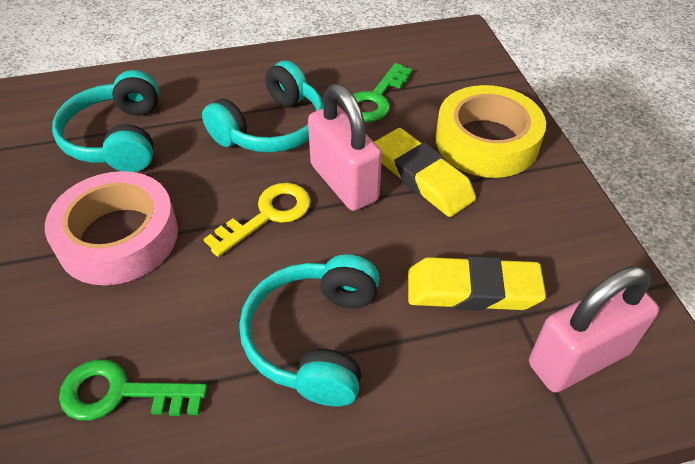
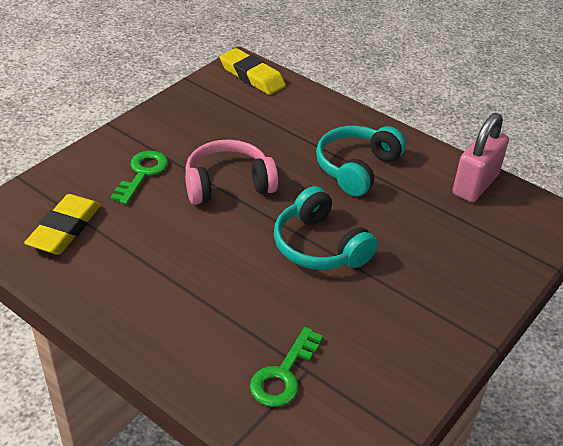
pink headphones: none = 0 -> [185,140,278,205] = 1
pink padlock: [308,84,382,211] [529,266,659,393] = 2 -> [453,113,509,202] = 1
pink tape: [45,171,178,285] = 1 -> none = 0
turquoise headphones: [52,70,159,172] [202,61,323,153] [239,254,380,406] = 3 -> [274,186,378,270] [316,126,406,196] = 2
yellow key: [204,183,311,257] = 1 -> none = 0
yellow tape: [436,85,546,178] = 1 -> none = 0

